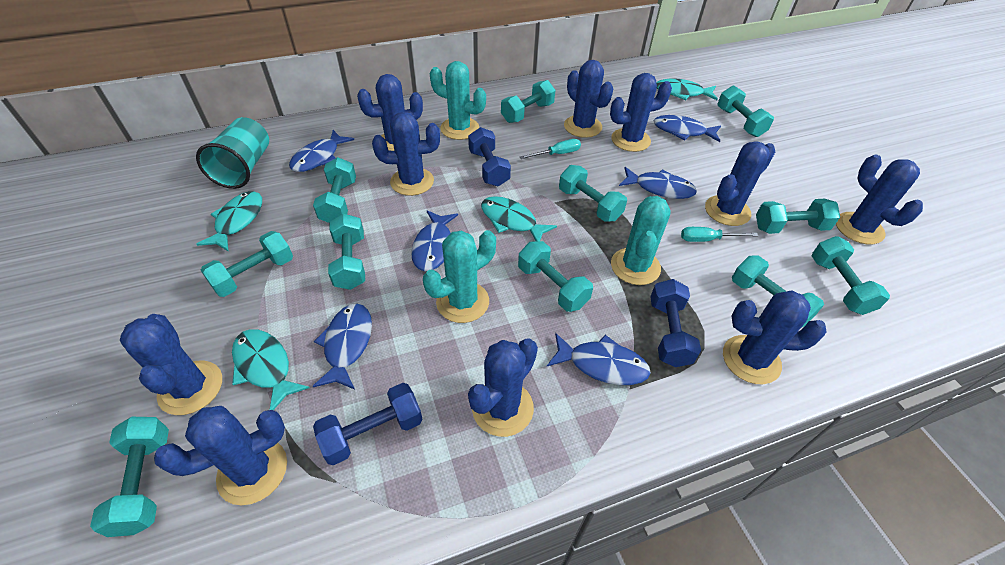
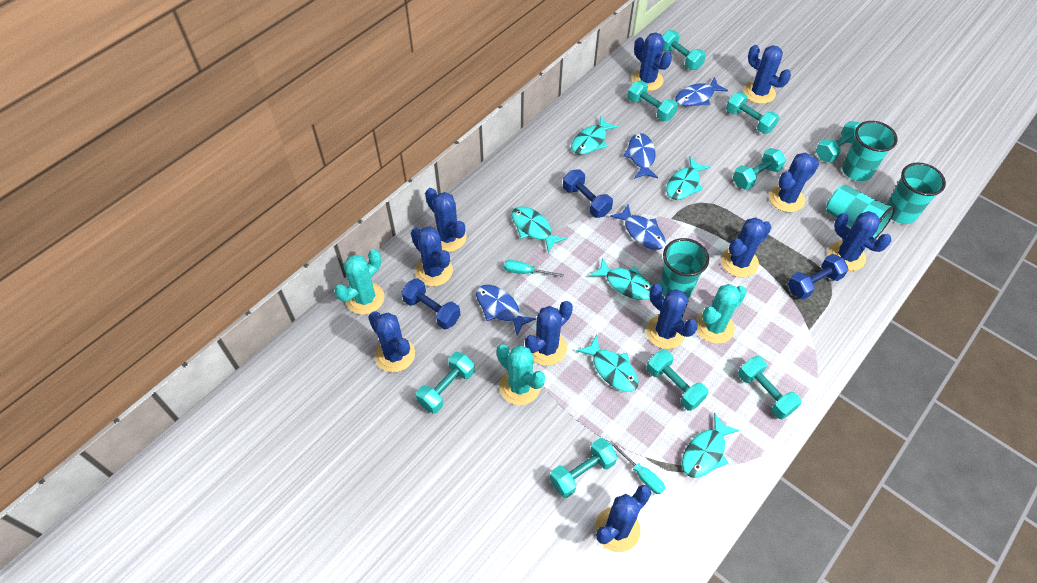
blue cactus: [120,314,222,415] [154,406,287,506] [357,74,423,151] [372,112,440,196] [468,338,538,437] [564,60,614,138] [610,73,672,152] [705,141,775,226] [723,290,826,384] [836,155,923,244] = 10 -> [368,311,415,372] [411,226,453,287] [425,188,466,252] [525,301,573,366] [595,485,651,552] [632,32,672,91] [646,284,698,349] [721,217,771,277] [744,45,791,104] [769,153,819,212] [828,211,891,271] = 11
blue fish: [289,130,354,172] [313,303,372,390] [411,210,458,272] [547,333,651,385] [619,167,697,199] [654,115,721,142] = 6 -> [476,285,536,336] [610,204,666,250] [623,133,658,179] [675,77,728,106] = 4
turquoise cup: [196,117,269,189] = 1 -> [660,238,709,298] [826,185,896,239] [842,121,898,181] [887,162,946,224] = 4
turquoise dumbbell: [90,417,169,537] [201,231,293,297] [313,157,356,223] [328,214,365,290] [501,80,555,123] [518,241,593,312] [559,165,627,222] [718,86,774,137] [732,255,824,328] [756,199,840,234] [812,236,890,315] = 11 -> [416,352,475,414] [550,438,617,498] [627,80,678,121] [646,349,709,411] [662,30,706,70] [726,92,779,134] [733,148,786,190] [738,356,802,419] [816,121,861,163] = 9
turquoise fish: [196,191,262,251] [232,329,310,410] [481,196,557,241] [656,78,718,100] = 4 -> [511,206,567,253] [571,115,619,155] [576,335,639,392] [590,258,652,300] [666,157,710,200] [682,413,740,478] = 6

